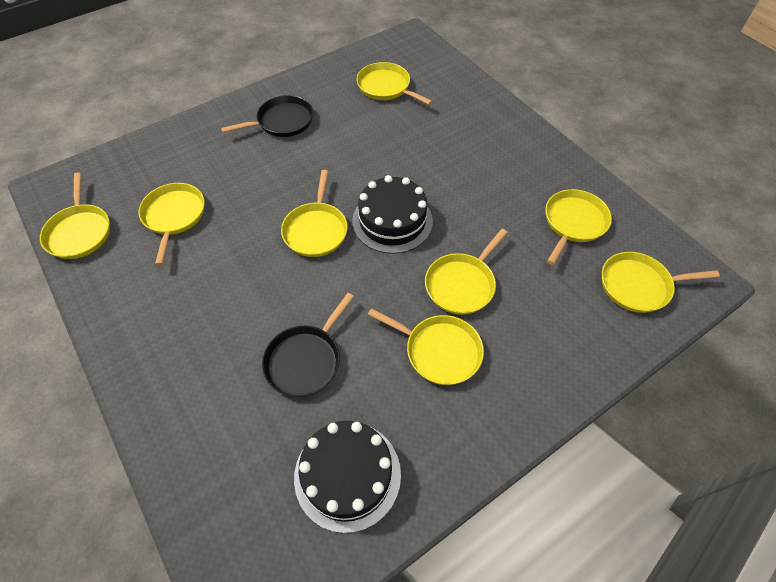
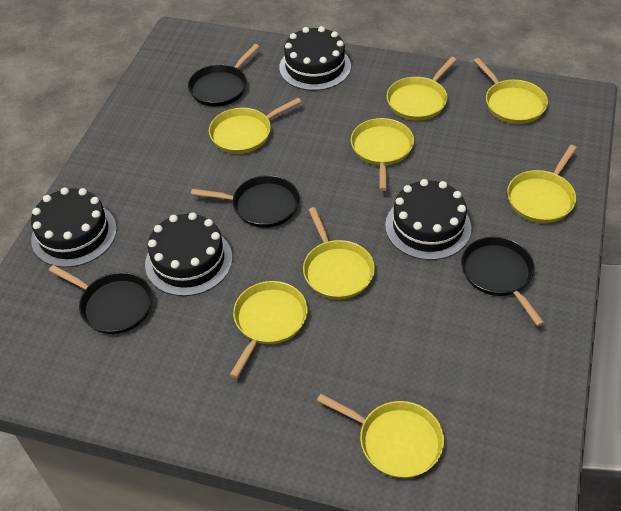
black cake: [294,421,401,533] [352,175,433,254] = 2 -> [31,188,117,268] [145,212,232,296] [279,26,351,91] [385,179,471,260] = 4
black pan: [221,95,314,137] [262,293,354,397] = 2 -> [49,265,153,334] [188,44,260,107] [191,175,300,228] [461,237,544,326] = 4

